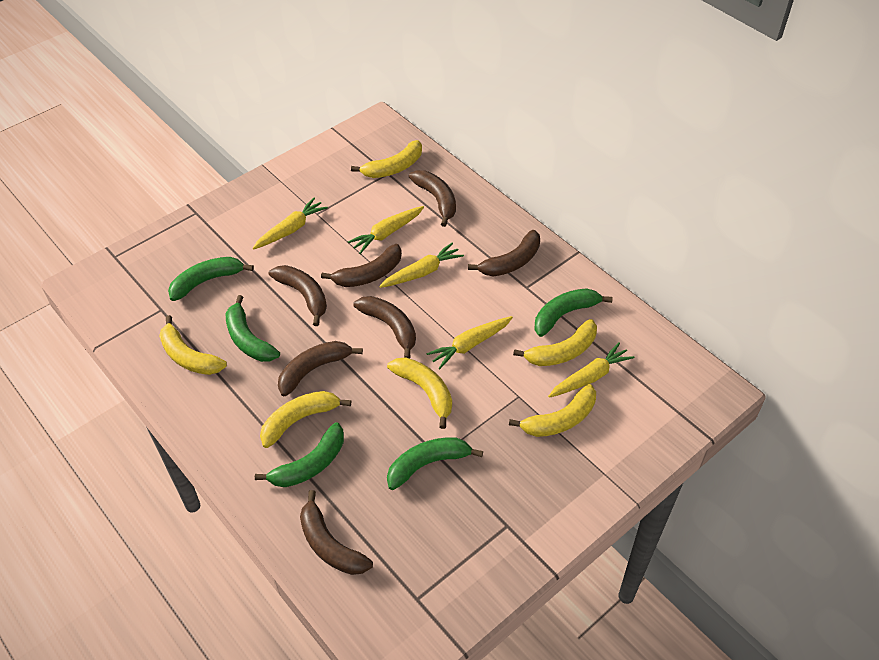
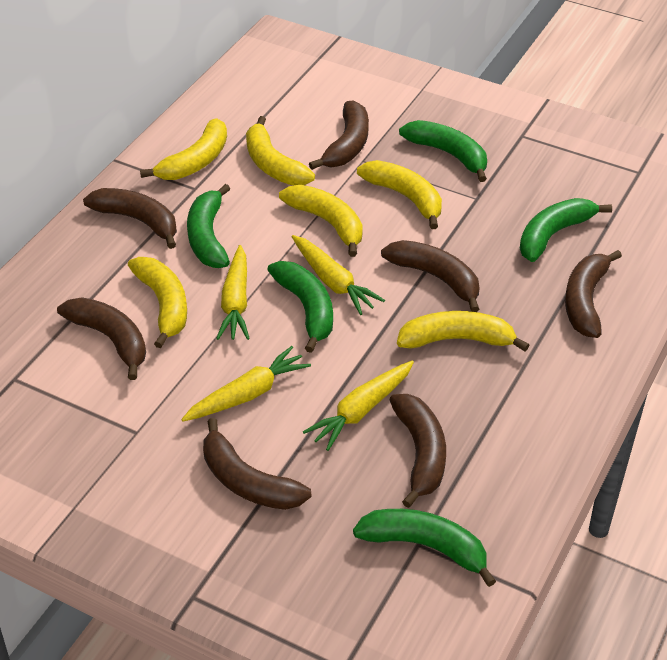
yellow carrot: [252,198,328,250] [348,206,424,254] [379,243,464,288] [426,316,513,369] [548,342,635,398] = 5 -> [181,346,311,422] [216,245,250,340] [292,235,385,315] [303,360,414,451] = 4

